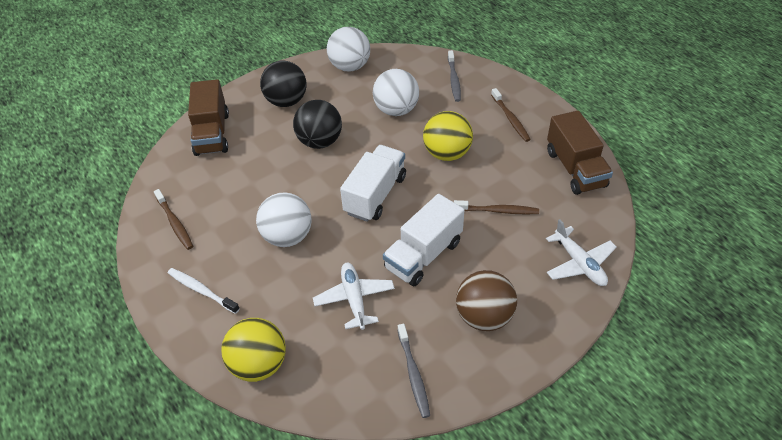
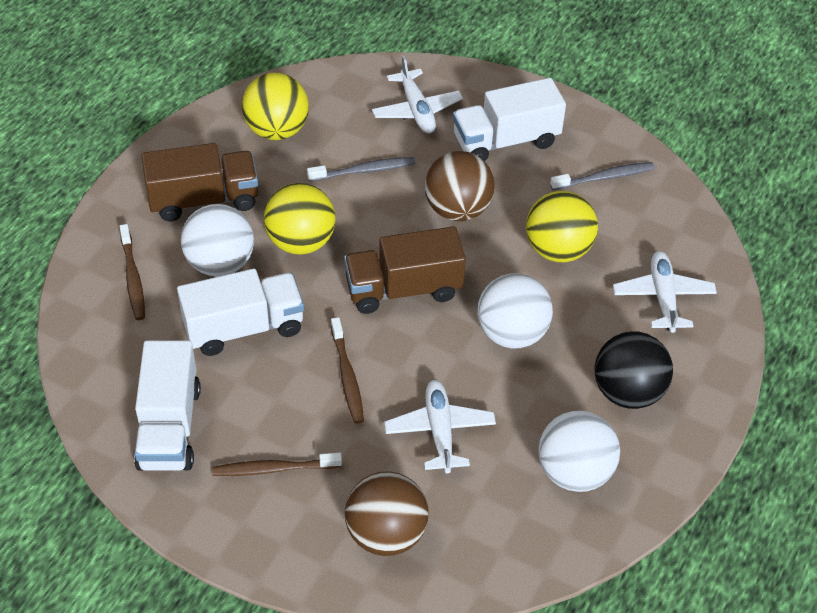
black ball: [260,61,307,107] [293,100,342,149] = 2 -> [595,331,673,409] = 1
brown ball: [456,270,517,331] = 1 -> [345,471,428,556] [425,151,495,221] = 2
white plane: [313,263,395,330] [546,219,617,286] = 2 -> [372,56,463,133] [384,380,496,473] [613,251,717,333] = 3
white toothbrush: [168,268,240,314] = 1 -> none = 0
white truck: [340,145,406,222] [383,194,464,286] = 2 -> [134,340,201,471] [177,269,304,356] [453,78,566,161] = 3
yellow ball: [221,318,286,382] [423,111,473,161] = 2 -> [242,73,309,140] [264,183,335,255] [526,191,598,262] = 3

